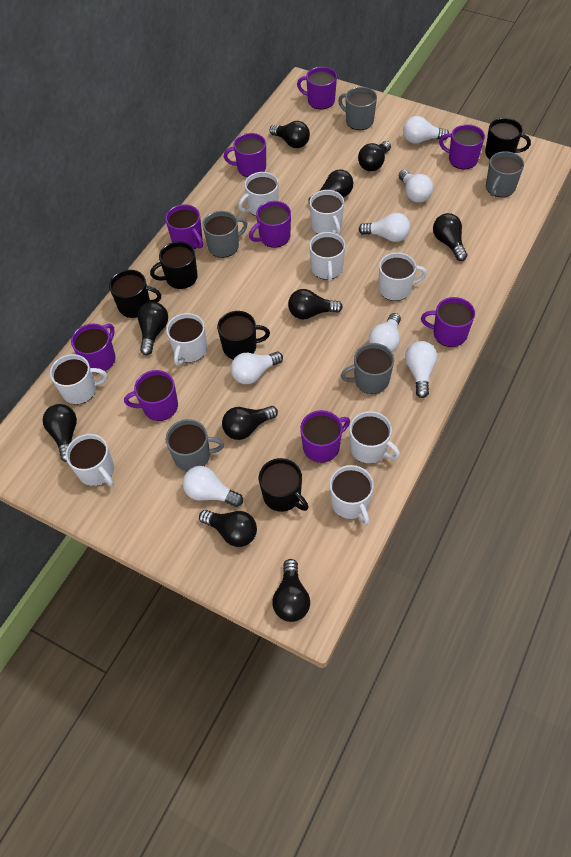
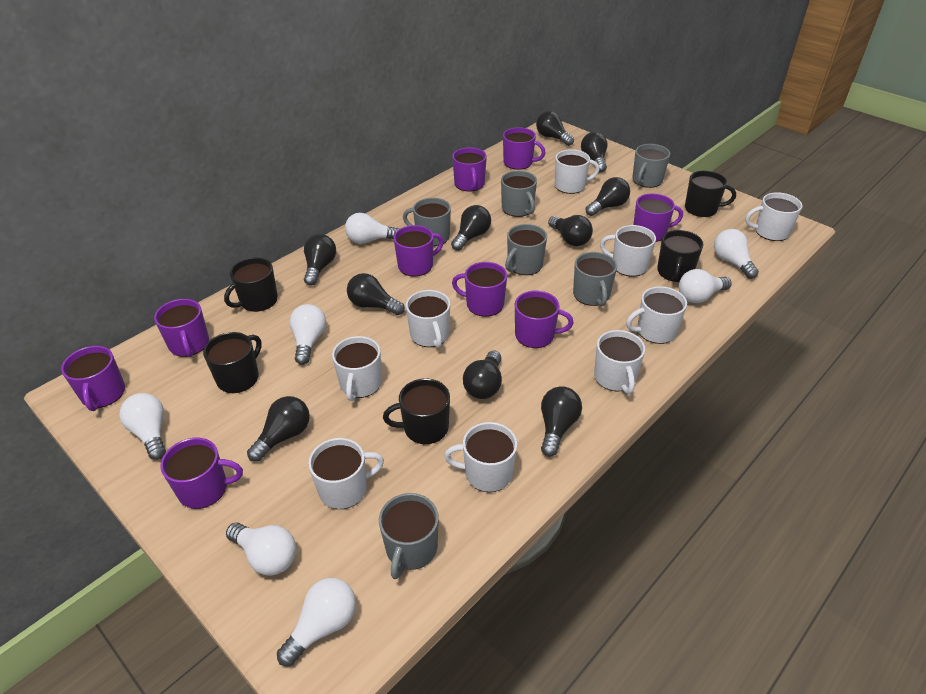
grey mug: [166,419,224,471] [203,211,248,258] [338,87,377,130] [341,343,394,394] [486,151,524,197] = 5 -> [379,493,439,579] [403,198,451,246] [501,171,537,217] [505,224,547,275] [573,252,617,306] [632,144,670,188] = 6

